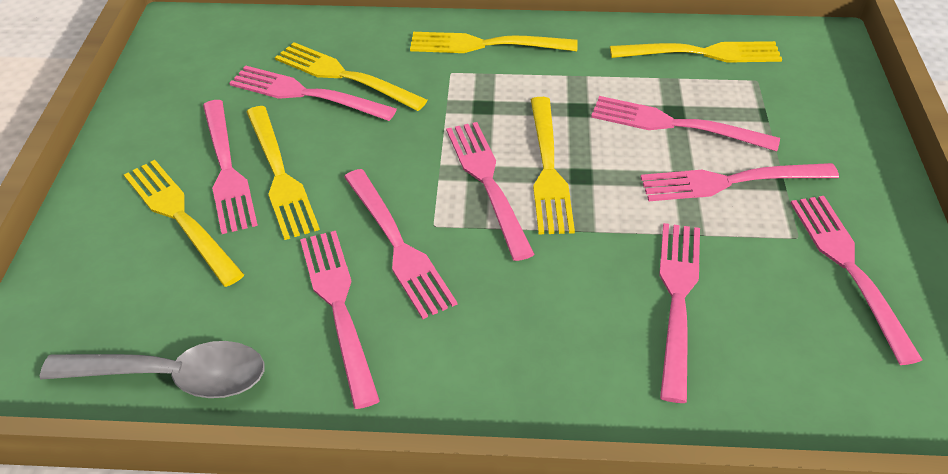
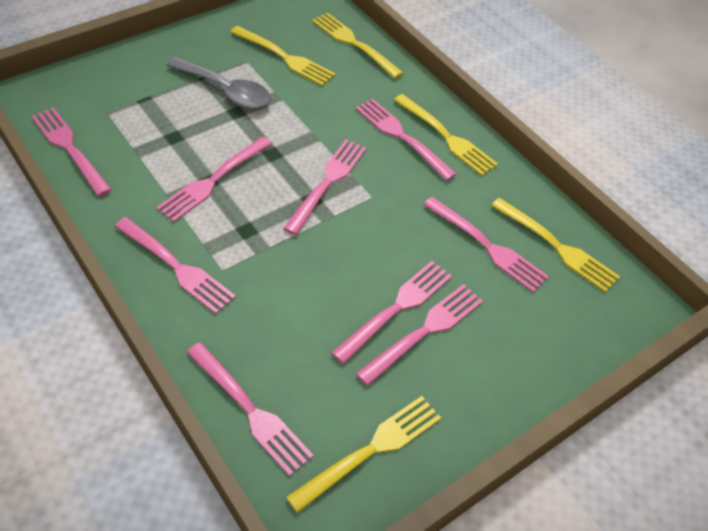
yellow fork: [124,160,244,287] [246,106,320,240] [275,42,427,111] [410,32,578,53] [531,97,575,234] [610,41,782,62] = 6 -> [230,26,335,86] [286,396,441,513] [312,13,403,78] [394,94,498,176] [491,198,620,292] = 5

